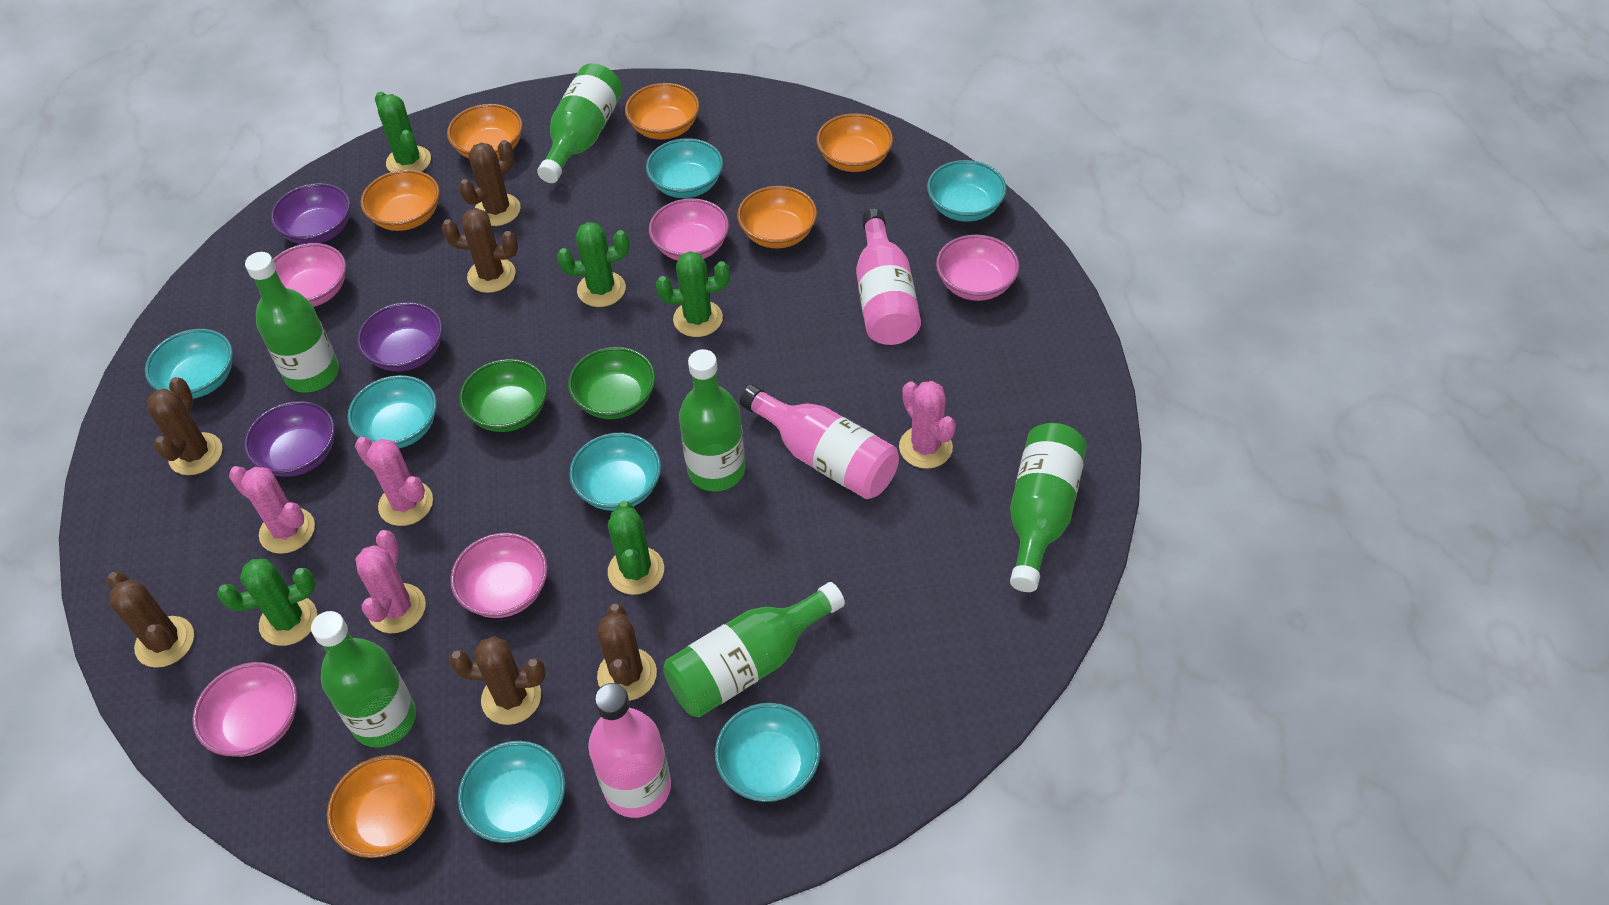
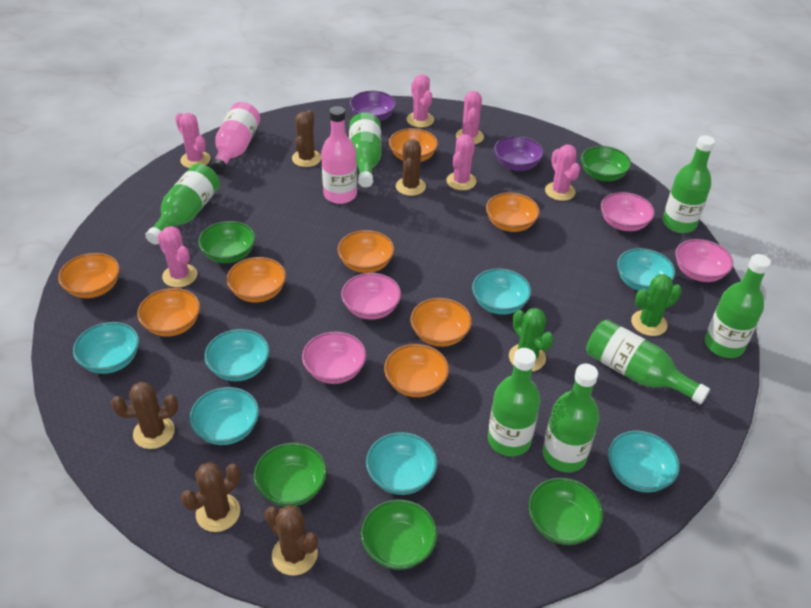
brown cactus: [107,572,194,668] [147,377,222,475] [442,208,518,293] [449,636,546,725] [459,140,521,226] [597,604,657,701] = 6 -> [111,382,178,449] [181,462,240,532] [265,505,318,576] [292,110,322,167] [396,139,426,196] = 5
green bottle: [245,252,339,393] [311,611,416,748] [537,64,623,183] [663,582,845,717] [679,349,745,492] [1010,423,1087,592] = 6 -> [145,164,220,245] [349,112,382,187] [488,348,540,457] [543,364,600,472] [586,320,710,404] [663,135,715,233] [705,254,771,358] = 7
green bowl: [459,359,548,432] [568,347,656,419] = 2 -> [198,221,255,263] [254,443,327,507] [361,499,438,570] [528,478,603,545] [581,146,631,181] = 5
green cactus: [217,559,317,646] [375,92,431,172] [557,222,630,307] [608,501,664,595] [656,251,730,337] = 5 -> [509,308,554,371] [631,274,682,336] = 2
orange bowl: [327,755,436,858] [360,170,440,231] [447,104,523,159] [625,83,700,139] [737,186,817,248] [817,113,893,172] = 6 -> [58,253,120,298] [137,288,200,337] [226,257,286,302] [337,230,394,273] [384,344,449,397] [389,128,438,162] [410,298,472,347] [486,193,540,232] = 8
pink bottle: [588,683,671,818] [740,384,899,499] [856,209,921,345] = 3 -> [210,102,260,175] [321,106,357,204] = 2
pink bowl: [192,662,297,757] [273,243,346,307] [450,533,548,618] [649,198,729,261] [936,235,1019,301] = 5 -> [302,332,366,384] [341,273,401,320] [601,192,655,231] [675,239,733,282] = 4
pink cactus: [229,466,315,554] [355,437,433,526] [355,530,426,633] [899,381,956,469] = 4 -> [157,226,197,288] [175,113,211,168] [407,74,434,128] [446,134,476,190] [456,91,484,144] [545,145,580,201] = 6
purple bowl: [244,401,335,477] [270,183,351,244] [357,302,443,371] = 3 -> [349,91,396,121] [494,136,544,171] = 2

